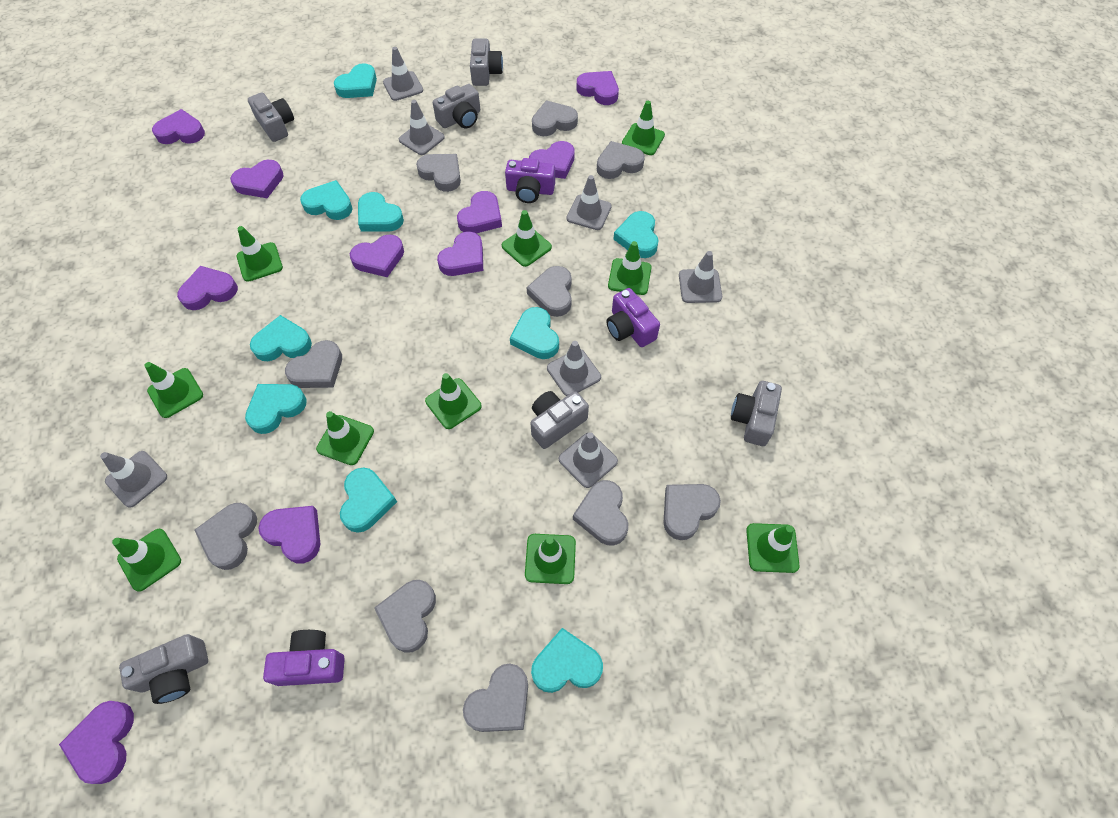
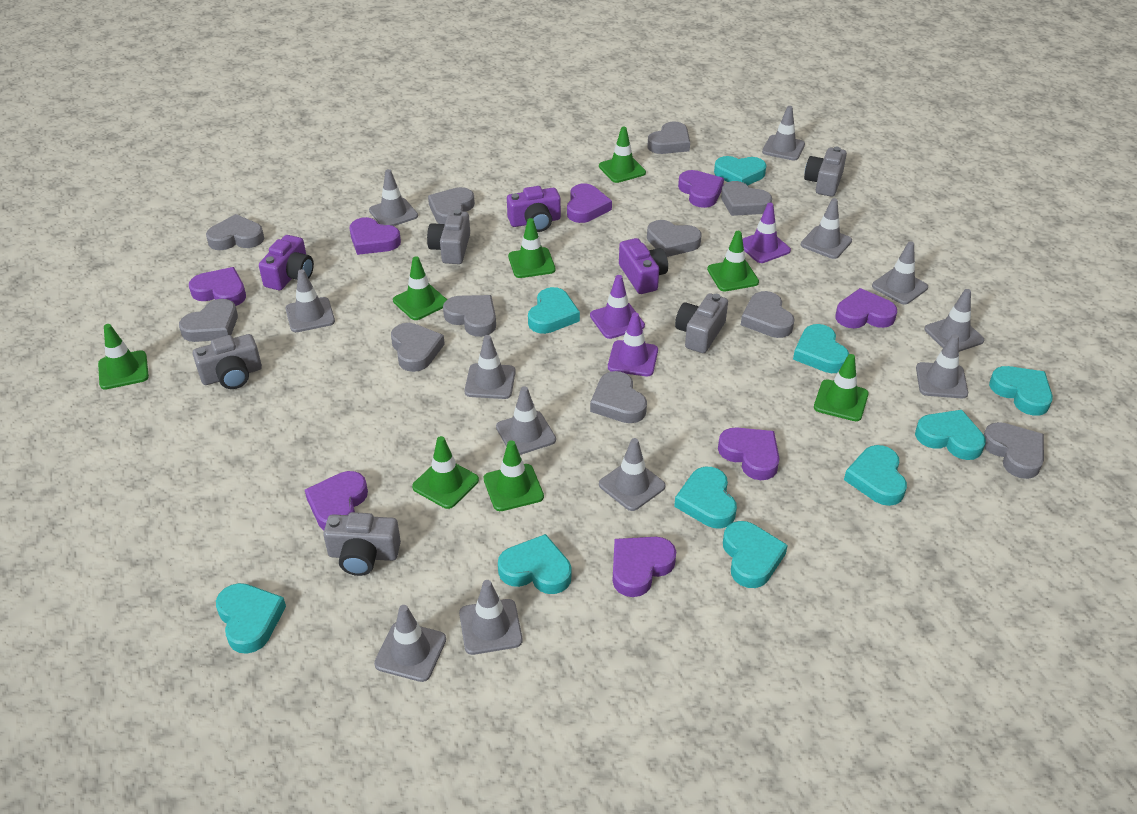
green traffic cone: [112,529,181,592] [145,362,203,418] [237,226,283,282] [316,411,374,465] [425,373,482,429] [502,210,552,267] [525,534,576,584] [608,241,652,295] [622,101,665,155] [746,523,800,573] = 10 -> [98,324,149,390] [393,256,447,320] [412,436,479,509] [484,440,544,511] [508,218,556,278] [599,127,646,183] [707,231,759,292] [814,354,869,421] = 8
grey camera: [119,634,208,704] [248,92,294,142] [433,84,480,129] [470,39,503,86] [530,391,589,449] [731,381,782,446] = 6 -> [193,334,262,389] [323,512,401,576] [427,209,470,264] [675,293,728,353] [804,147,847,197] = 5
grey heart: [195,503,257,570] [285,340,342,388] [374,580,436,652] [416,154,461,192] [463,664,528,732] [527,266,572,317] [532,100,578,136] [573,480,628,546] [597,141,645,179] [663,484,721,540] = 10 -> [179,299,238,342] [206,214,264,250] [391,323,445,372] [428,187,475,224] [443,295,496,337] [590,371,647,423] [647,122,690,154] [647,220,702,257] [721,181,772,216] [741,291,795,338] [984,422,1044,479] = 11
grey traffic cone: [100,451,167,508] [383,47,423,101] [399,100,445,155] [547,341,601,396] [559,432,618,488] [566,175,612,230] [679,251,722,303] = 7 -> [285,269,335,332] [369,169,418,226] [374,605,446,682] [459,580,523,655] [465,335,516,399] [496,386,556,455] [599,438,666,511] [762,106,805,161] [801,198,852,259] [872,241,928,305] [916,334,968,398] [924,289,984,352] = 12
purple heart: [59,701,134,784] [152,109,205,144] [177,266,238,310] [230,160,284,198] [259,506,320,564] [350,234,404,277] [437,232,483,276] [457,191,502,233] [529,141,575,179] [576,71,619,105] = 10 -> [189,267,246,306] [305,471,368,530] [350,217,401,255] [567,183,612,223] [612,537,676,597] [678,170,724,208] [718,427,780,480] [835,288,897,328] = 8
purple traffic cone: none = 0 -> [590,275,645,339] [608,312,658,376] [742,203,791,263] = 3
turquoise heart: [245,384,307,434] [250,315,312,361] [300,180,353,220] [334,63,377,98] [340,467,397,533] [358,192,404,232] [510,307,559,359] [531,628,603,693] [614,211,658,258] = 9 -> [216,583,286,654] [498,534,571,594] [528,287,580,334] [674,467,737,528] [714,156,766,186] [723,521,788,588] [793,324,849,373] [844,445,907,506] [915,410,986,460] [989,366,1053,416] = 10

